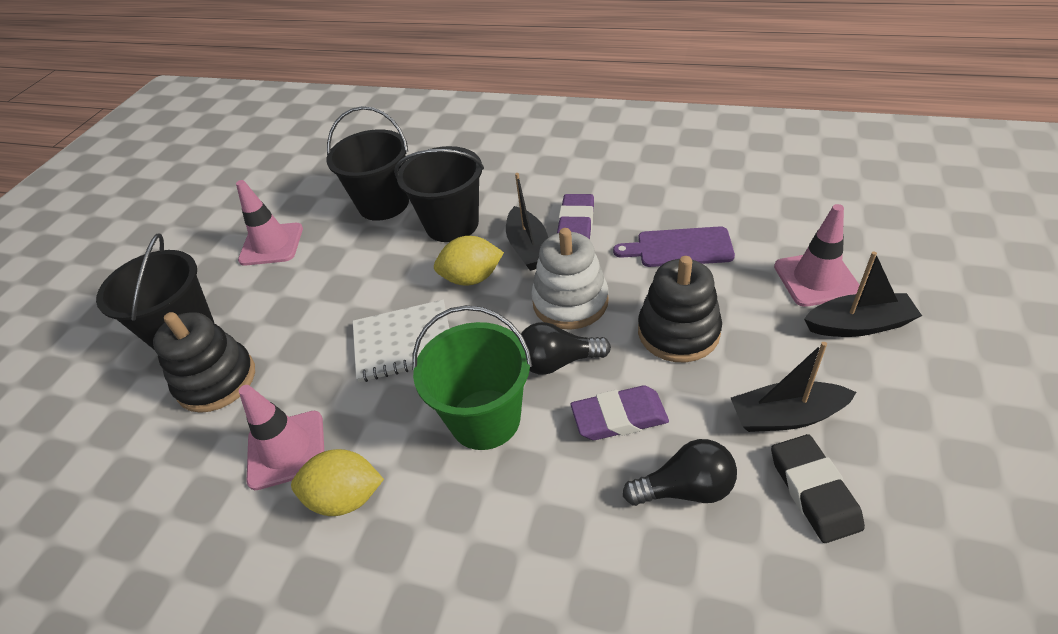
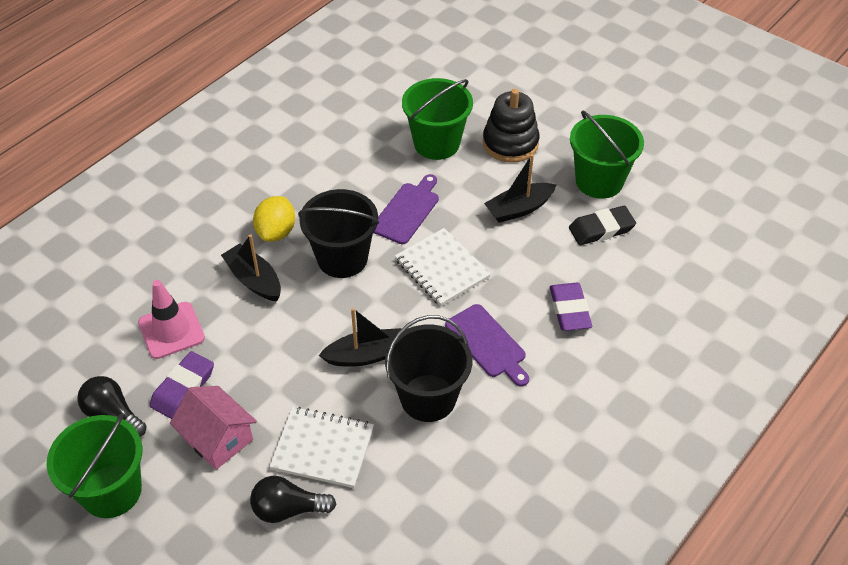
black bucket: [96,233,214,350] [326,106,409,221] [394,146,484,242] = 3 -> [298,189,379,278] [385,315,472,422] = 2
black stacking toy: [153,312,255,413] [638,256,722,362] = 2 -> [483,89,540,162] = 1
green bucket: [412,305,532,450] = 1 -> [46,414,142,518] [402,78,473,160] [570,111,644,199] = 3
pink house: none = 0 -> [170,386,257,470] = 1
pink traffic cone: [236,180,303,266] [239,385,324,490] [774,204,859,307] = 3 -> [138,280,205,359] = 1
purple cutting board: [613,226,735,267] = 1 -> [373,174,439,244] [445,304,529,387] = 2
white notebook: [353,300,449,382] = 1 -> [269,407,374,488] [395,228,491,306] = 2
white stacking toy: [531,228,609,330] = 1 -> none = 0
yellow lemon: [291,449,384,516] [434,236,504,286] = 2 -> [253,196,295,242] = 1

